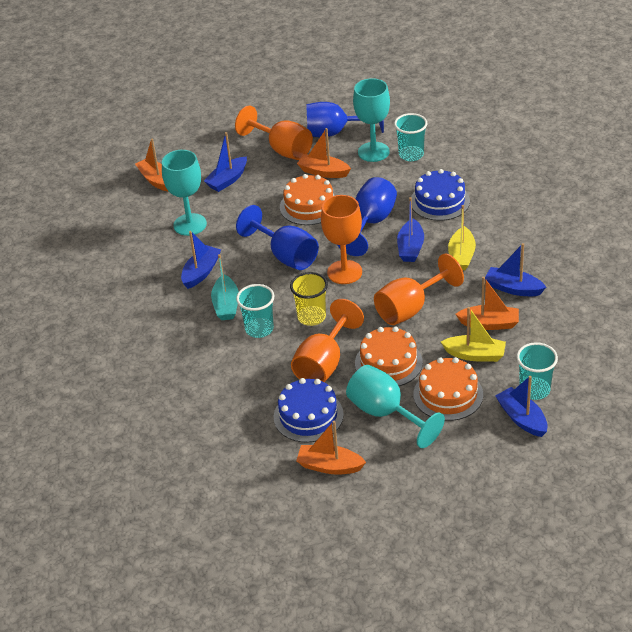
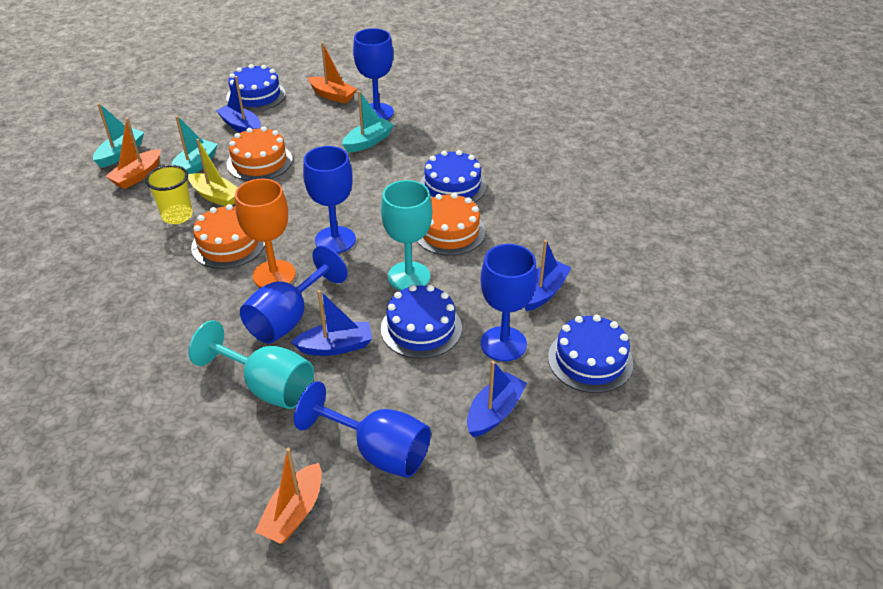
blue boat: [181,231,221,289] [204,132,247,192] [397,197,424,262] [485,243,546,296] [495,376,548,437] = 5 -> [216,76,261,133] [292,290,372,356] [467,361,527,437] [525,240,572,311] = 4
blue cake: [274,378,344,443] [411,169,470,221] = 2 -> [226,64,286,112] [381,285,462,359] [420,150,486,203] [548,315,633,393] = 4
blue goblet: [236,205,319,270] [306,102,384,137] [337,177,397,256] = 3 -> [240,245,347,344] [294,381,431,478] [303,146,356,253] [353,28,394,120] [481,244,537,361] = 5
orange boat: [135,139,169,192] [296,420,366,475] [297,128,351,178] [456,277,519,330] = 4 -> [105,118,161,189] [255,448,322,544] [308,42,357,104] = 3
orange goblet: [235,106,313,160] [291,299,364,382] [321,195,362,284] [374,254,464,325] = 4 -> [235,178,296,288] = 1
turquoise boat: [211,254,239,320] = 1 -> [93,103,144,168] [171,116,218,174] [342,91,394,153] = 3
turquoise cup: [236,284,274,338] [394,113,428,161] [516,342,558,400] = 3 -> none = 0
turquoise goblet: [162,150,207,236] [346,365,445,448] [353,78,390,162] = 3 -> [188,320,314,409] [381,180,432,290] = 2
yellow boat: [441,307,506,362] [448,205,476,270] = 2 -> [188,139,238,206] = 1

